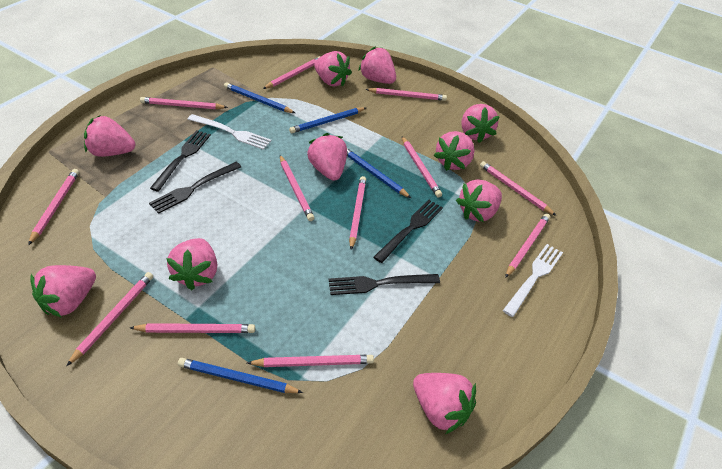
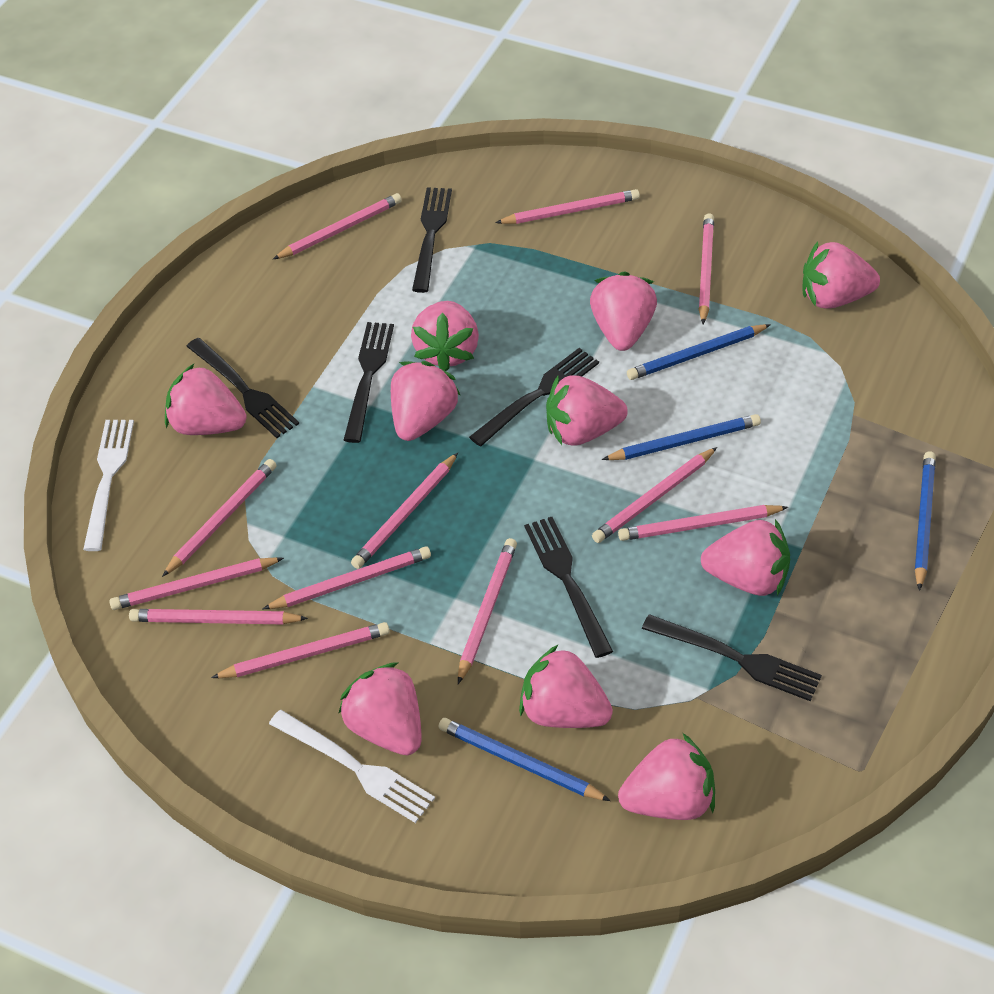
black fork: [149,162,241,214] [150,130,211,192] [329,274,440,295] [373,200,443,263] = 4 -> [186,338,299,438] [344,322,394,443] [412,187,452,293] [469,348,599,446] [524,517,613,658] [642,614,822,701] = 6

